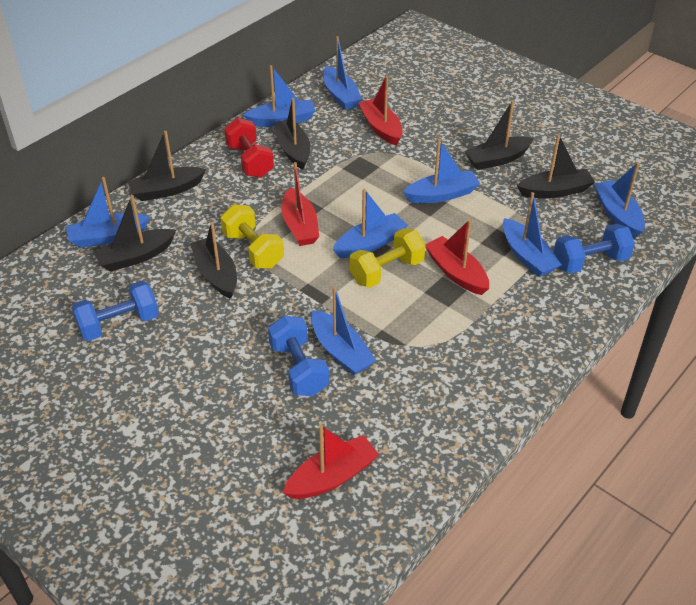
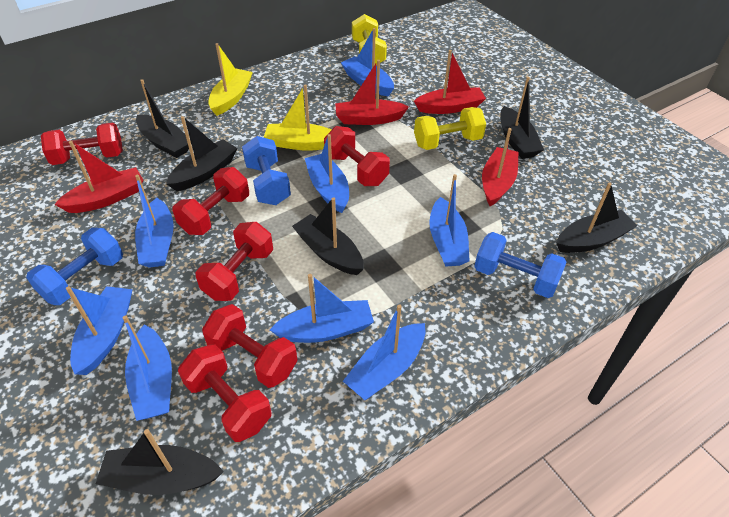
red dumbbell: [224,118,274,178] = 1 -> [41,123,123,165] [172,167,249,235] [178,344,271,442] [195,222,273,301] [202,304,298,388] [324,126,390,186] = 6
yellow boat: none = 0 -> [208,43,253,116] [264,84,332,151] = 2

